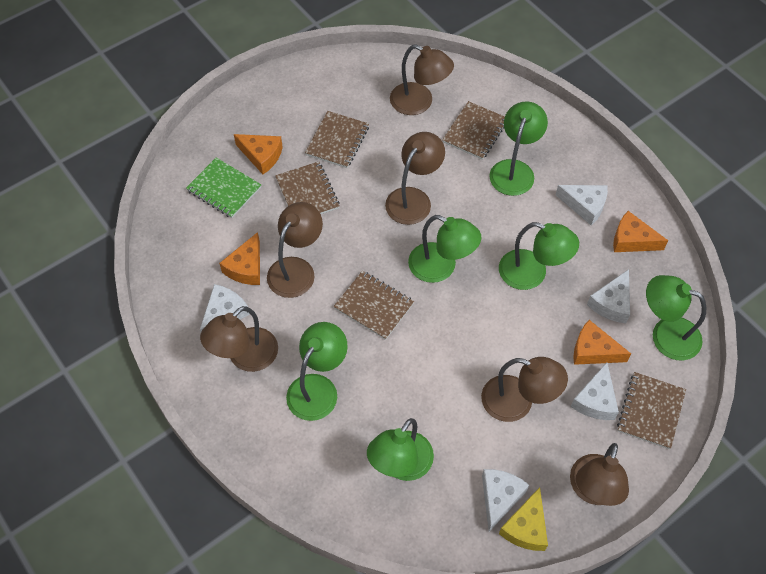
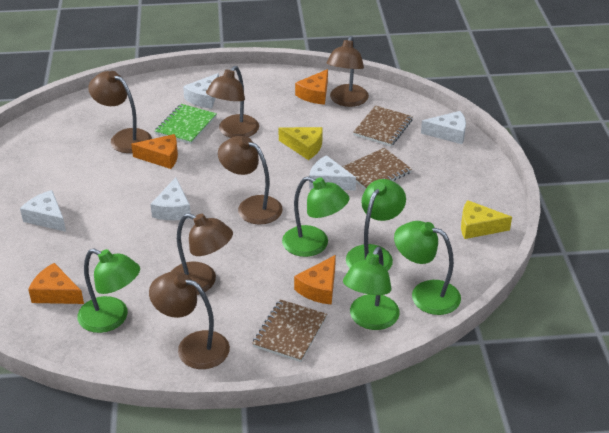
brown notebook: [275,162,340,214] [305,111,369,168] [333,271,414,340] [442,101,505,160] [617,372,686,449] = 5 -> [252,299,327,362] [342,148,412,190] [353,105,413,146] = 3
green lamp: [286,322,348,421] [367,418,434,481] [408,215,481,283] [489,101,548,196] [499,222,579,290] [646,275,706,360] = 6 -> [77,249,140,333] [282,176,349,257] [343,247,400,330] [346,179,406,271] [394,221,461,315] = 5
yellow cheese: [499,487,548,551] = 1 -> [278,127,323,160] [461,200,512,239] = 2

